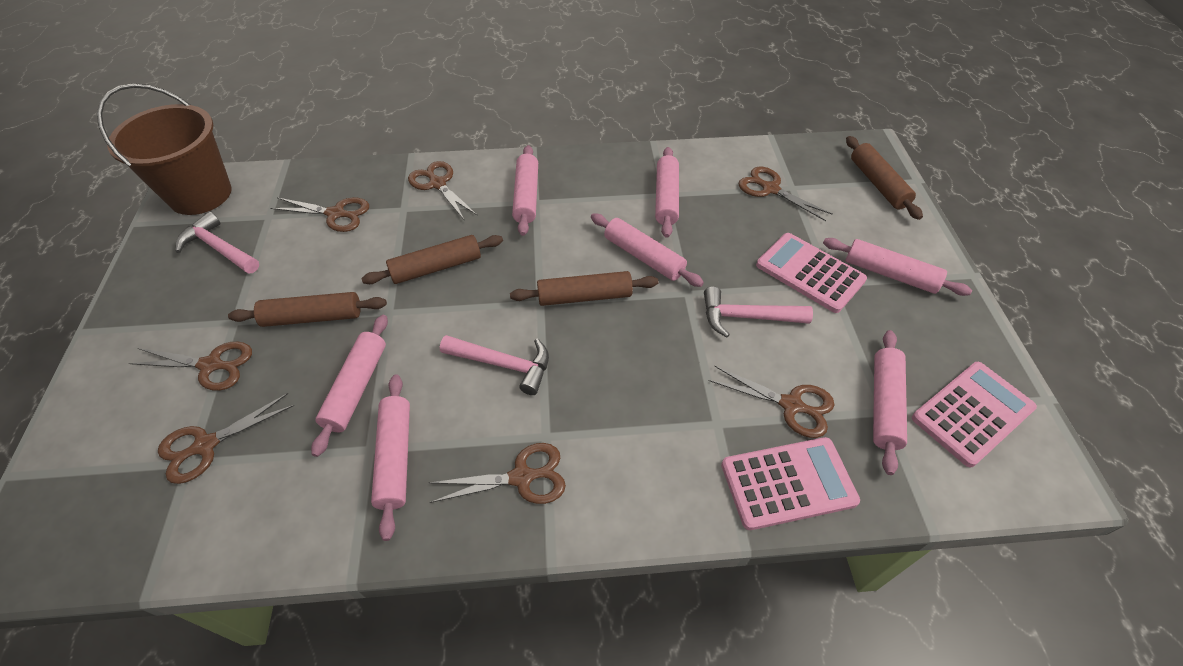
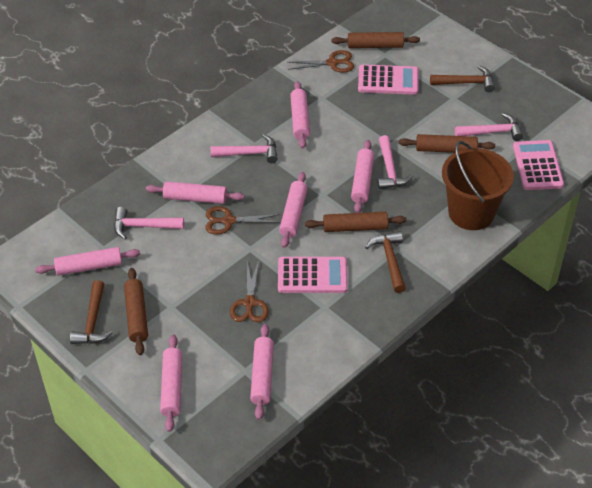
brown hammer: none = 0 -> [70,280,113,344] [365,231,406,293] [430,66,495,92] = 3
brown scissors: [129,342,252,391] [158,393,294,484] [271,198,369,232] [408,161,477,221] [429,443,566,504] [708,366,834,438] [738,167,833,221] = 7 -> [205,206,280,235] [230,261,269,322] [287,50,354,73] = 3
pink hammer: [176,212,259,274] [440,335,549,395] [704,287,813,337] = 3 -> [114,207,184,239] [211,134,278,163] [378,135,414,190] [455,113,523,141] = 4

